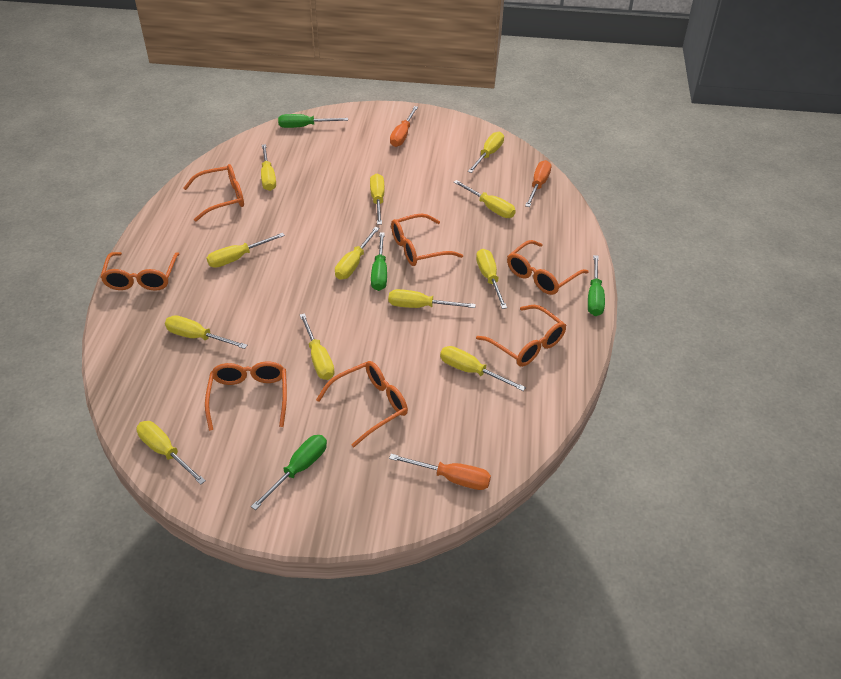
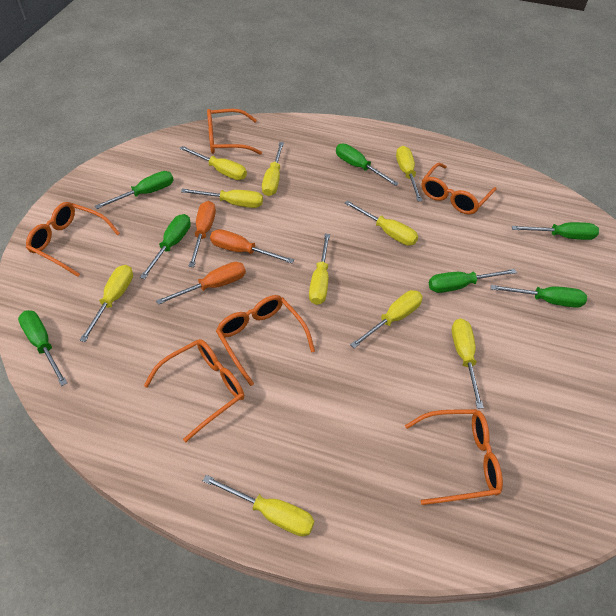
green screwdriver: [251,435,327,510] [278,114,348,128] [371,232,387,291] [588,255,605,316] = 4 -> [18,310,67,386] [95,171,173,209] [140,214,191,279] [336,144,399,186] [429,269,517,293] [491,285,587,308] [512,222,599,240] = 7
orange glasses: [100,252,179,291] [183,164,244,222] [205,361,287,431] [316,361,408,448] [391,213,463,266] [476,305,566,367] [507,240,589,295] = 7 -> [26,202,120,277] [144,339,244,442] [207,109,262,155] [216,295,315,386] [405,409,503,505] [422,163,497,215] = 6
yellow screwdriver: [136,421,206,485] [165,315,247,349] [207,233,285,268] [261,144,276,191] [300,313,335,380] [335,227,379,280] [370,174,384,225] [388,289,476,308] [440,346,526,391] [454,180,516,218] [468,132,504,173] [476,249,507,309] = 12 -> [79,265,133,342] [180,146,247,180] [181,189,263,208] [203,475,314,537] [262,142,284,196] [309,234,330,305] [344,200,418,246] [350,290,423,348] [396,146,422,201] [452,319,484,409] = 10

